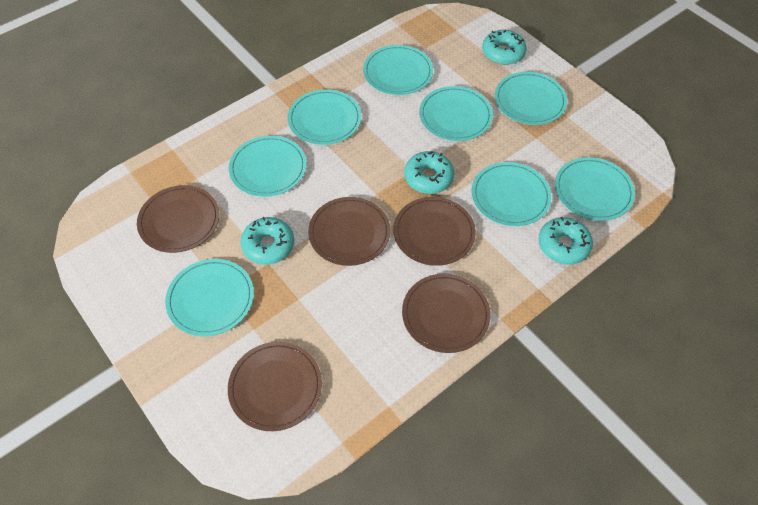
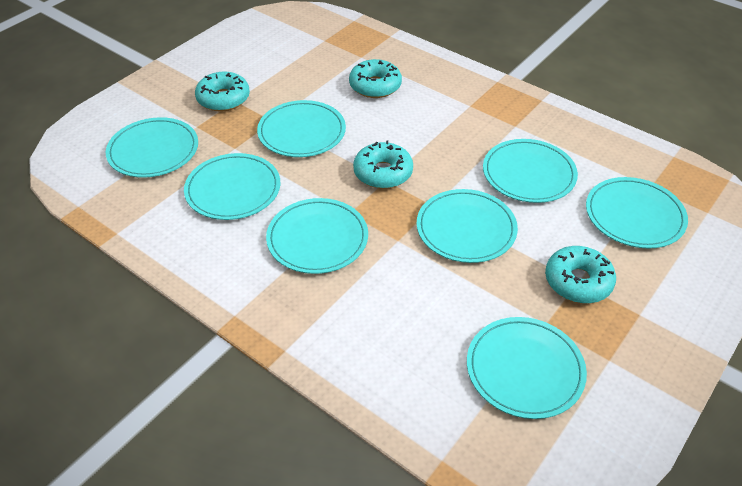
brown plate: [137,185,219,253] [228,342,322,431] [308,197,391,266] [393,197,476,266] [402,274,491,353] = 5 -> none = 0

